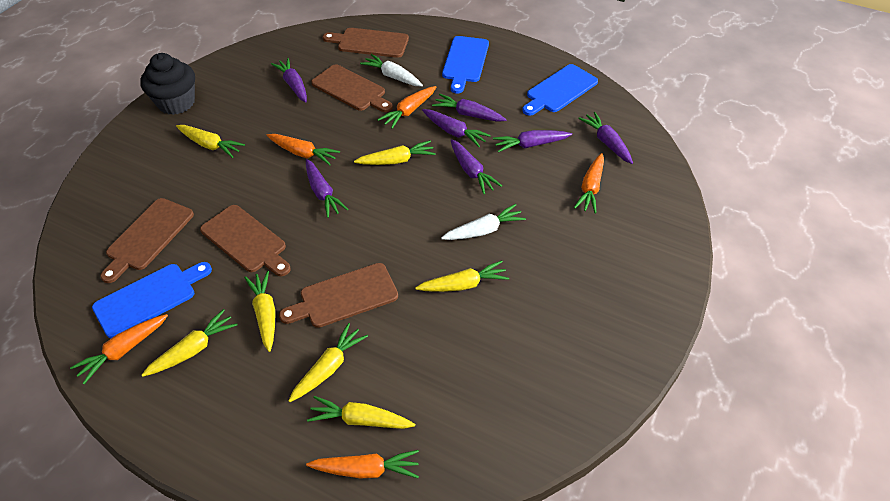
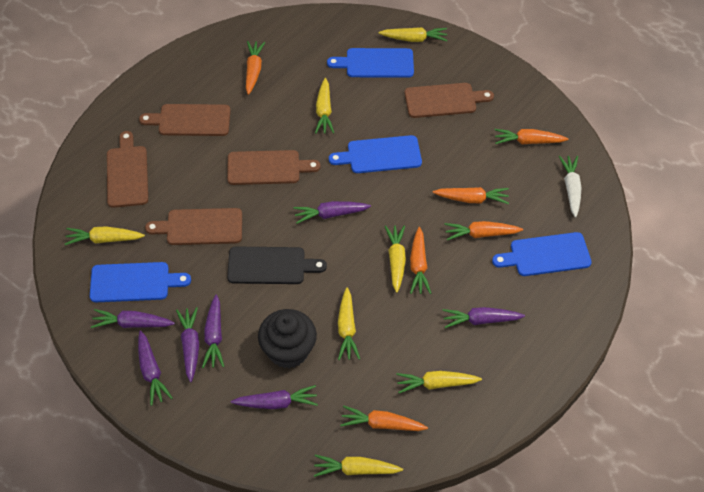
black cutting board: none = 0 -> [227,246,327,284] = 1
blue cutting board: [92,262,212,338] [442,36,489,93] [522,64,598,116] = 3 -> [90,262,191,302] [327,48,414,78] [329,135,422,173] [492,232,592,276] = 4
orange carrot: [70,314,168,384] [266,134,340,165] [306,450,419,478] [377,86,436,129] [574,153,604,213] = 5 -> [246,41,265,95] [340,405,428,431] [410,227,431,294] [433,187,509,204] [445,221,523,240] [494,129,568,144] = 6
white carrot: [360,54,423,86] [441,204,526,240] = 2 -> [559,156,582,217] = 1

